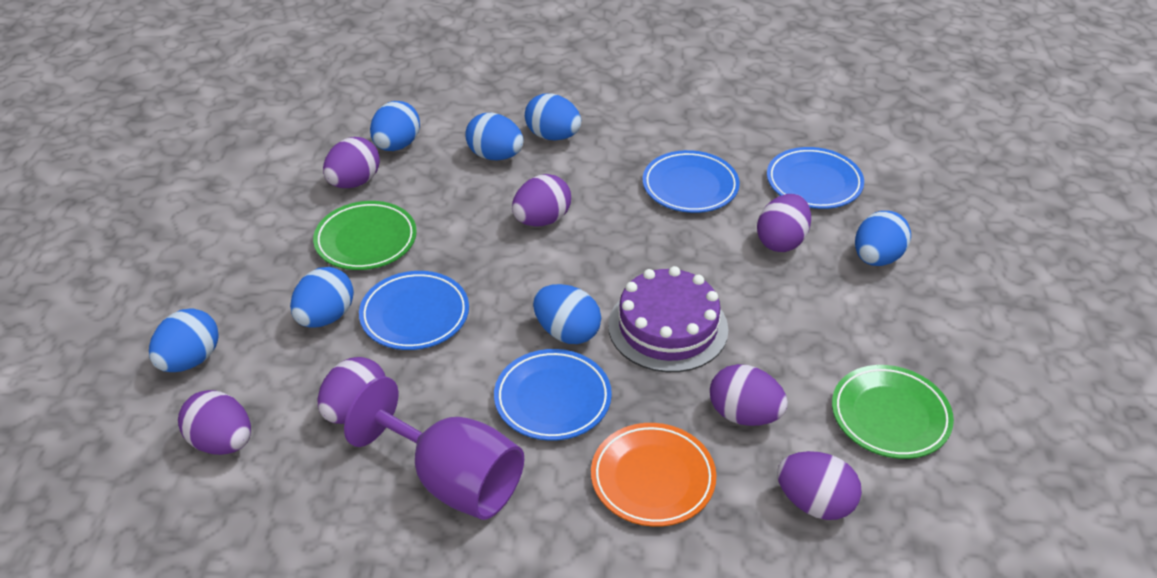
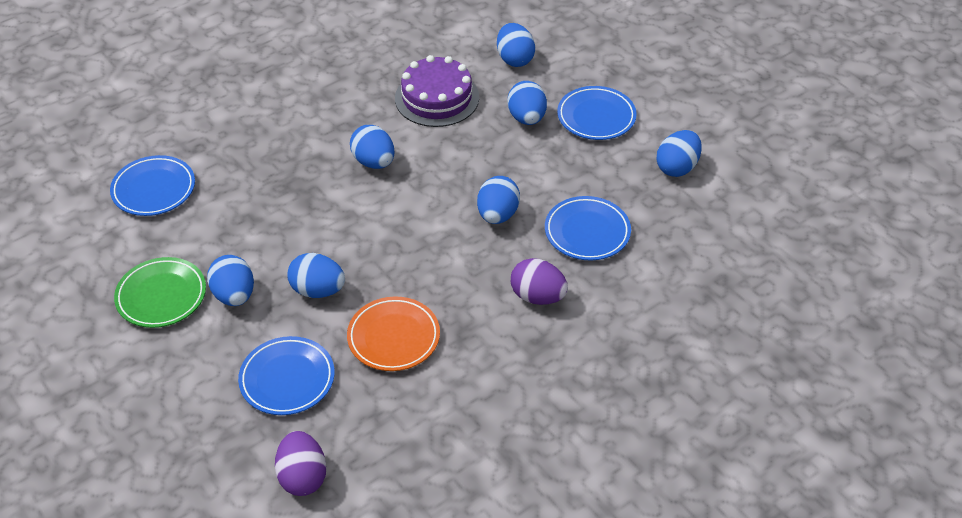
green plate: [313,201,417,270] [832,365,954,459] = 2 -> [114,257,206,328] = 1
purple egg: [178,390,251,455] [317,357,386,424] [323,137,380,188] [512,174,571,226] [710,364,788,426] [757,194,811,252] [777,451,862,520] = 7 -> [275,431,327,496] [511,258,568,305] = 2
purple goblet: [344,376,524,520] = 1 -> none = 0

